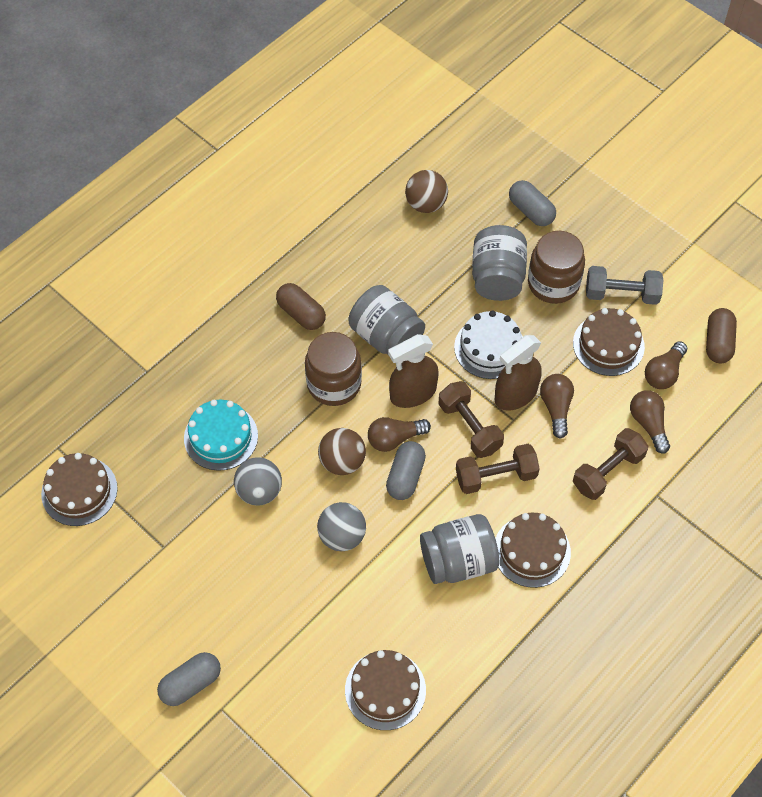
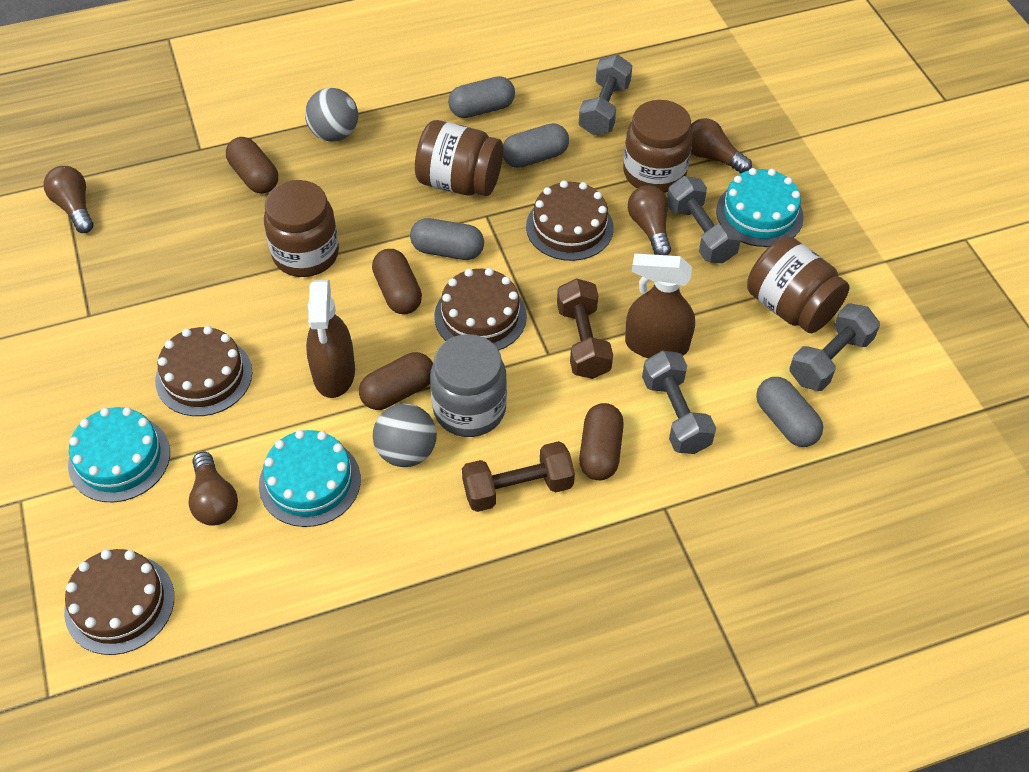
brown ball: [318,428,366,475] [405,170,448,213] = 2 -> none = 0
brown capsule: [276,283,326,330] [706,308,737,363] = 2 -> [226,137,278,194] [359,352,433,410] [372,249,422,314] [579,403,624,480] = 4
brown dumbbell: [439,381,504,458] [456,444,540,494] [573,428,648,500] = 3 -> [462,441,575,512] [557,278,613,379] = 2
brown jar: [305,332,362,406] [528,231,585,304] = 2 -> [264,180,339,277] [415,120,503,196] [623,100,693,193] [747,237,850,333] = 4
grey capsule: [157,652,221,706] [386,441,426,500] [509,180,556,226] = 3 -> [410,218,484,260] [448,76,515,118] [503,123,569,168] [756,377,823,447] = 4
grey dumbbell: [586,266,663,305] = 1 -> [579,54,633,135] [642,350,716,454] [667,176,741,263] [790,303,880,391] = 4
grey jar: [349,285,425,354] [420,514,499,584] [472,225,527,301] = 3 -> [430,334,507,437] = 1
turquoise cake: [184,400,258,471] = 1 -> [68,407,170,502] [259,430,361,527] [716,168,804,247] = 3
white cake: [454,311,523,379] = 1 -> none = 0

